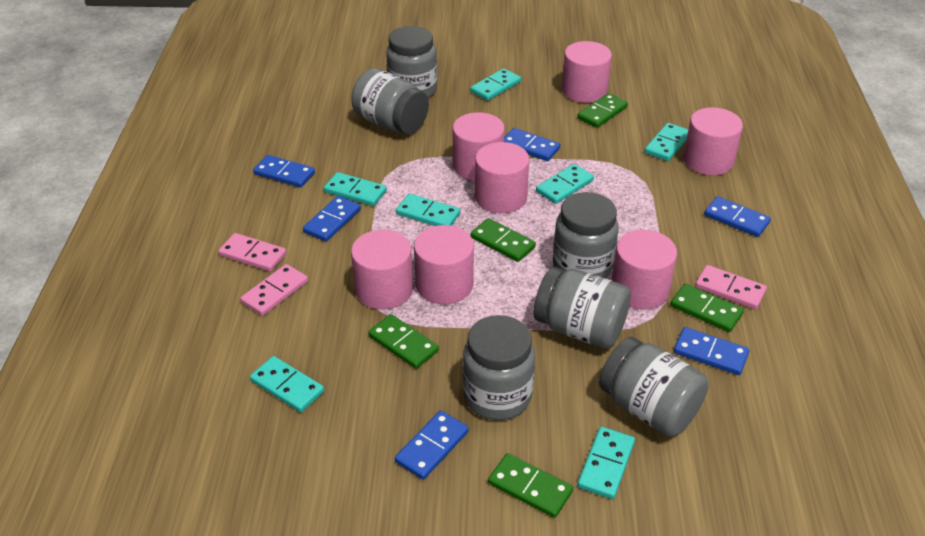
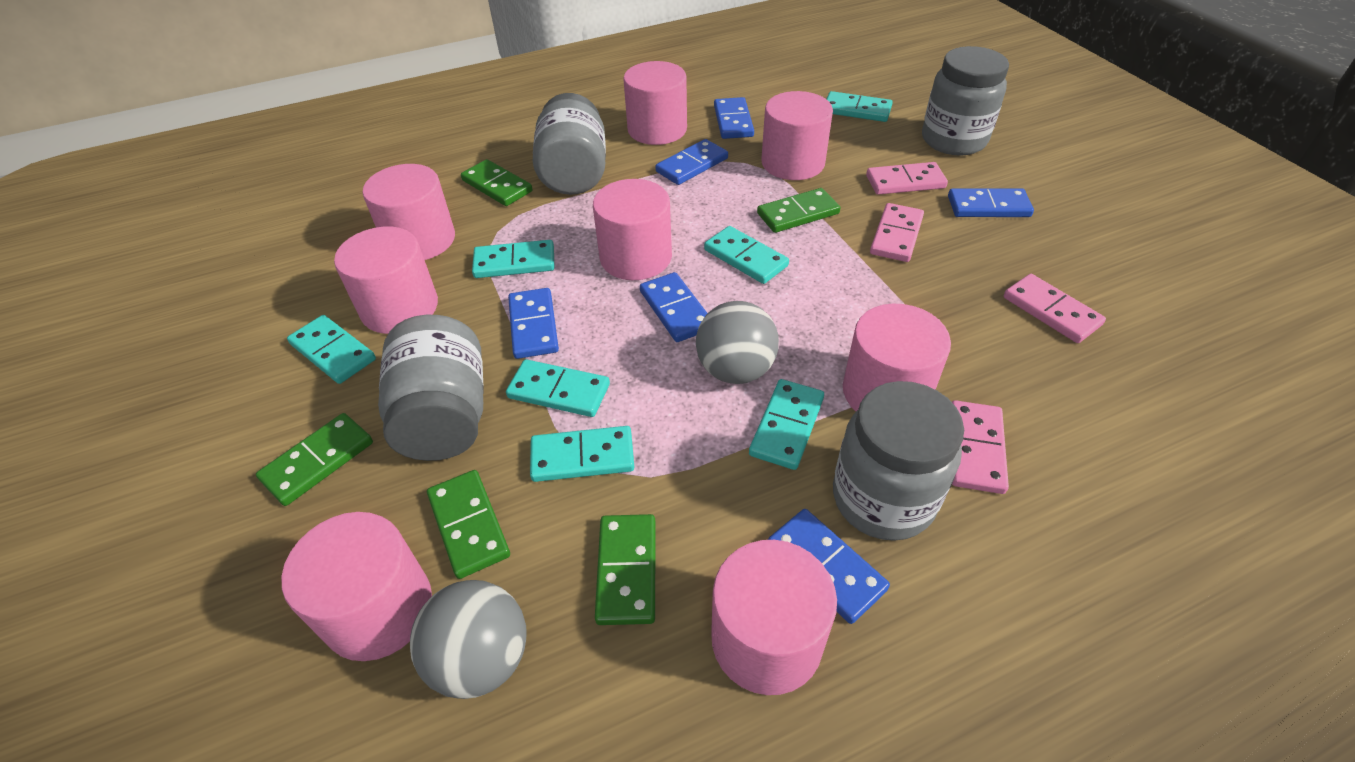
grey ball: none = 0 -> [410,580,527,699] [696,301,779,384] = 2
grey jar: [351,68,429,134] [386,26,437,98] [463,315,535,420] [534,267,631,348] [553,192,619,278] [599,337,709,437] = 6 -> [378,315,483,461] [533,93,606,195] [833,381,964,541] [922,46,1009,156] = 4
pink cylinder: [351,230,413,309] [414,225,474,304] [453,112,505,181] [475,142,529,213] [562,41,612,103] [611,230,677,309] [683,107,743,175] = 7 -> [282,512,432,661] [334,227,438,334] [363,164,455,260] [593,179,672,280] [623,61,687,145] [711,540,837,695] [761,91,833,180] [843,304,951,411] = 8
pink domino: [218,233,286,272] [240,264,308,316] [695,265,767,309] = 3 -> [866,162,948,195] [870,203,924,262] [952,400,1009,494] [1004,274,1106,343] = 4

